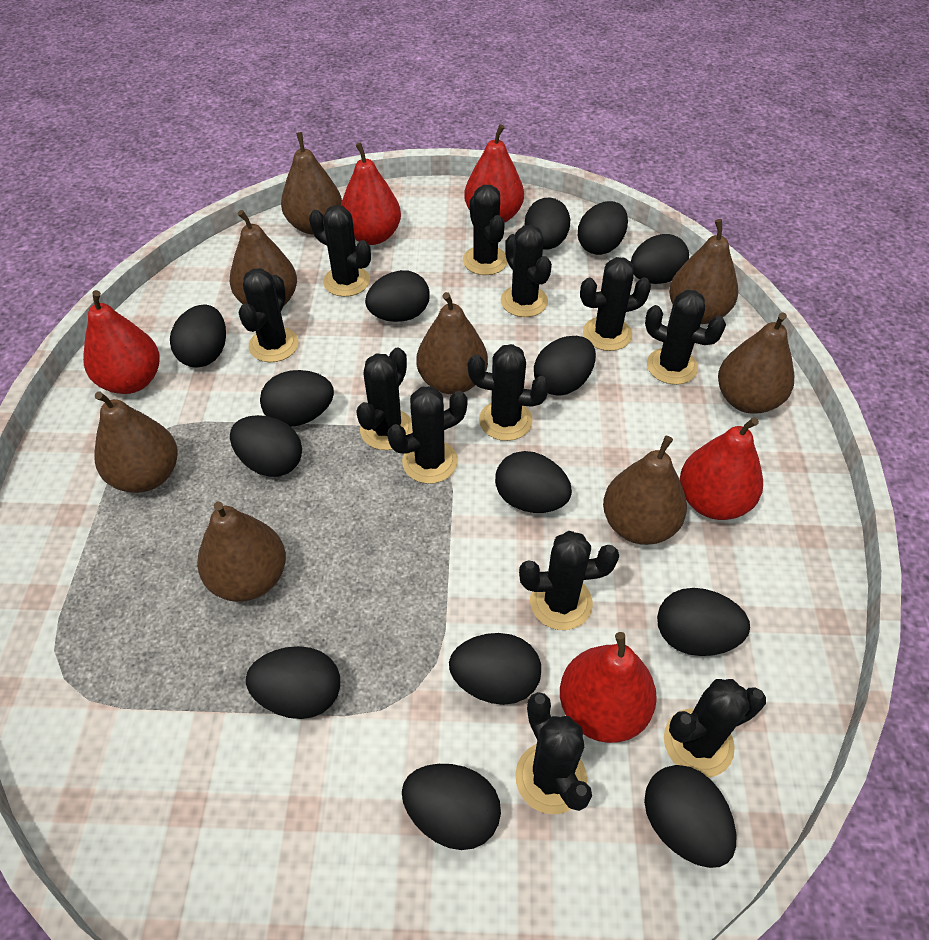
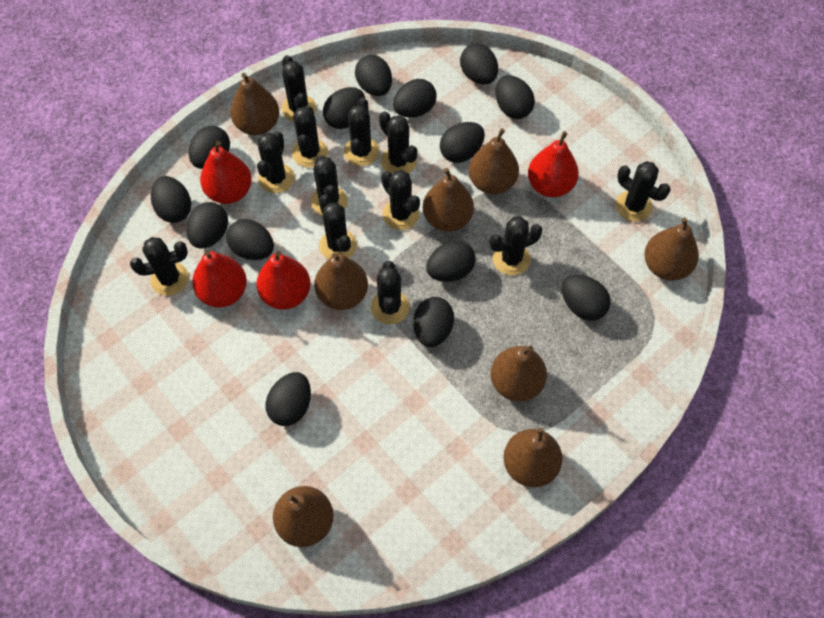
red pear: [83,290,160,394] [341,143,401,245] [464,124,524,223] [560,632,657,743] [680,417,763,520] = 5 -> [192,250,247,308] [200,141,252,204] [257,251,311,310] [528,131,579,198] = 4

